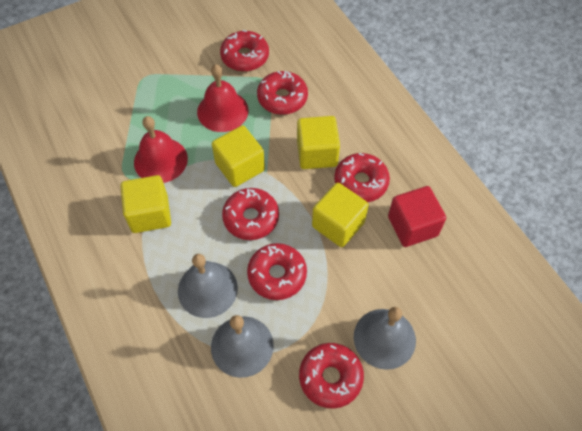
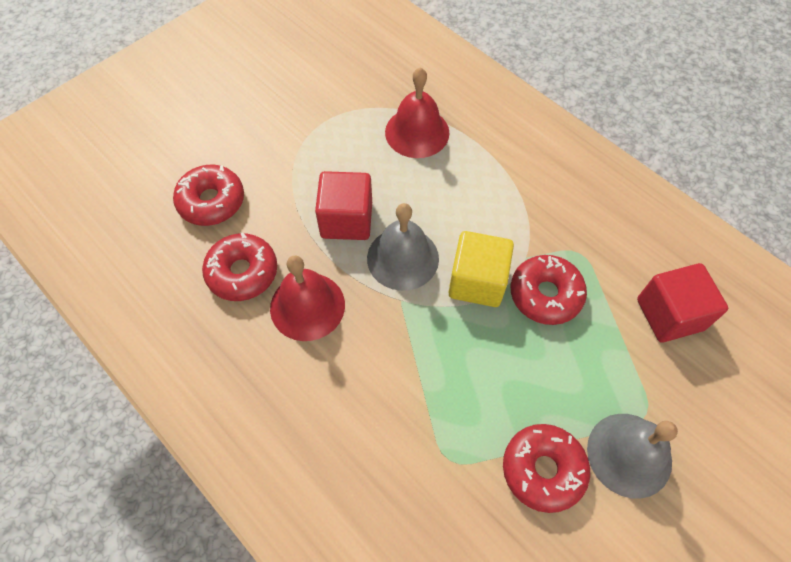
grey bell: [178,254,238,318] [211,315,274,378] [353,307,416,370] = 3 -> [367,203,439,291] [587,414,678,499] = 2
red cube: [388,186,446,247] = 1 -> [315,171,372,240] [637,263,728,342] = 2
red donut: [220,30,269,72] [222,188,279,240] [247,243,307,300] [257,71,308,115] [299,343,364,409] [334,153,390,202] = 6 -> [173,165,244,226] [202,232,277,301] [503,424,590,513] [511,255,587,325] = 4
yellow cube: [121,175,171,233] [212,125,265,187] [297,116,340,169] [312,183,369,247] = 4 -> [448,231,514,307] = 1

